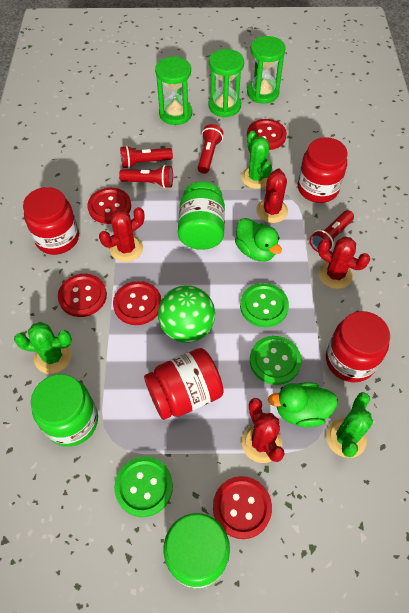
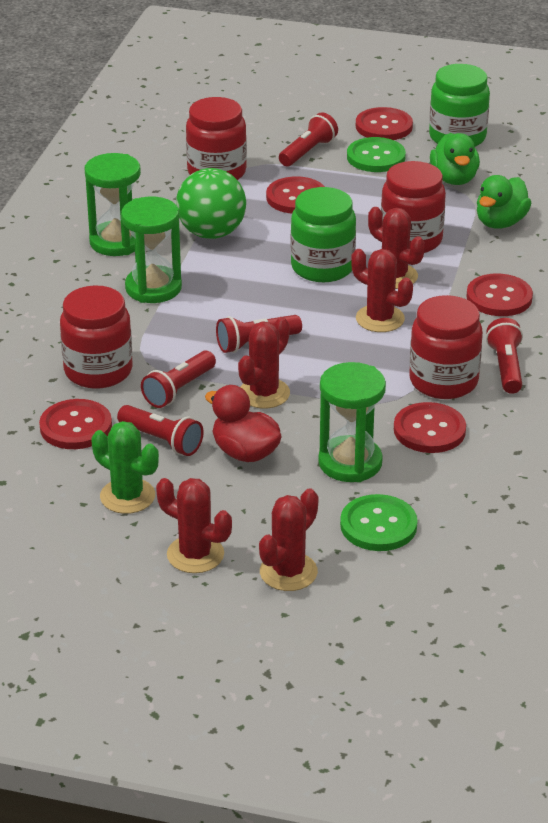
green button: [114,456,173,517] [240,283,289,327] [250,336,302,385] = 3 -> [340,494,418,551] [347,137,406,172] = 2
green cactus: [14,322,72,374] [241,131,272,189] [326,392,373,458] = 3 -> [91,421,159,514] = 1
green jar: [31,374,98,447] [164,513,230,589] [178,182,225,250] = 3 -> [291,187,356,282] [429,64,490,147] = 2
red cactus: [99,207,144,262] [242,398,285,463] [256,169,288,223] [318,237,370,289] = 4 -> [156,478,232,573] [238,317,290,409] [259,488,318,591] [351,249,413,332] [368,207,425,289] = 5
red duck: none = 0 -> [205,385,282,462] = 1
red flashlight: [119,165,173,188] [120,145,173,169] [198,124,223,174] [309,210,354,252] = 4 -> [117,405,204,456] [141,351,216,408] [216,315,302,353] [279,112,338,166] [486,318,523,394] = 5

